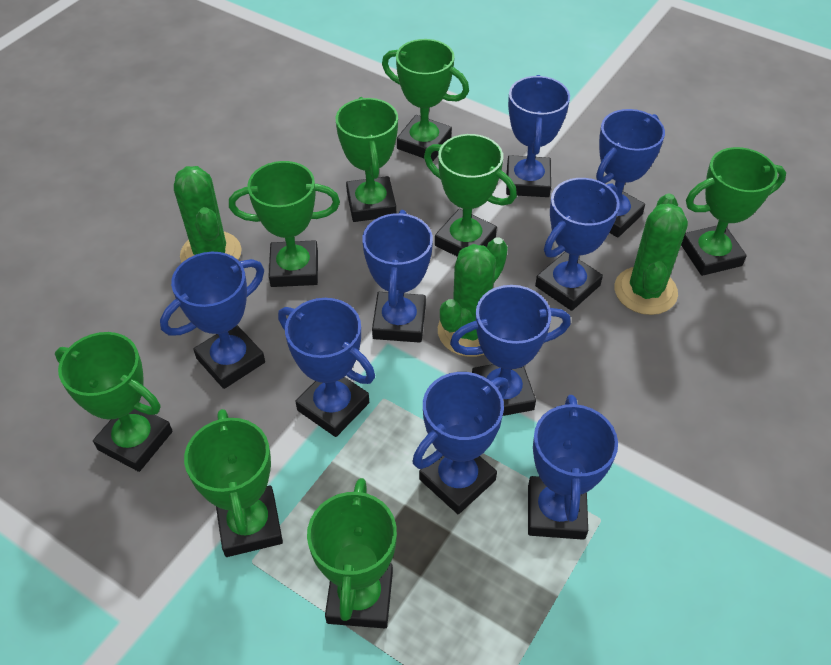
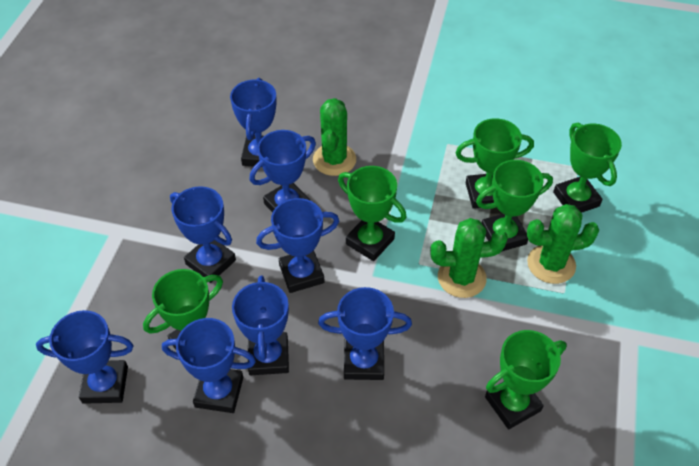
blue trophy: [160,252,265,389] [278,298,375,437] [362,210,433,343] [412,372,508,514] [450,285,571,416] [506,75,570,197] [528,395,618,540] [535,178,620,311] [596,109,665,238] = 9 -> [36,310,134,404] [162,318,256,413] [170,186,236,283] [230,78,277,167] [232,275,289,375] [250,130,316,213] [256,198,339,293] [318,287,412,380] = 8
green trophy: [55,332,173,472] [184,409,283,557] [229,161,340,287] [307,478,397,628] [336,97,398,222] [382,39,469,161] [424,134,517,257] [681,147,786,276] = 8 -> [143,269,223,350] [338,166,406,261] [456,118,534,209] [476,160,553,252] [485,330,567,429] [553,123,622,213] = 6

